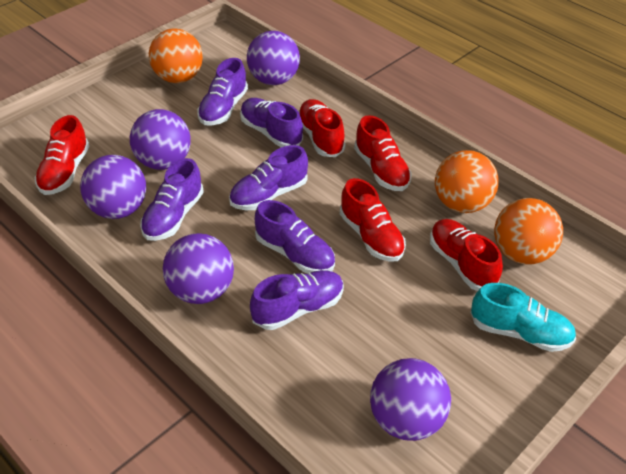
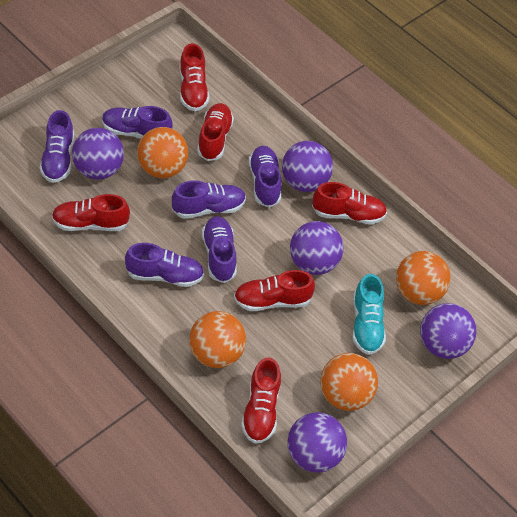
orange ball: [149,28,203,83] [435,150,498,213] [494,198,563,265] = 3 -> [137,127,188,178] [189,311,246,368] [320,353,378,411] [396,251,451,305] = 4
red shoe: [35,115,89,195] [298,99,346,157] [340,178,406,262] [354,115,412,191] [430,219,503,291] = 5 -> [52,194,130,231] [180,43,209,111] [197,103,234,161] [234,270,315,311] [241,357,281,444] [312,182,387,224] = 6

